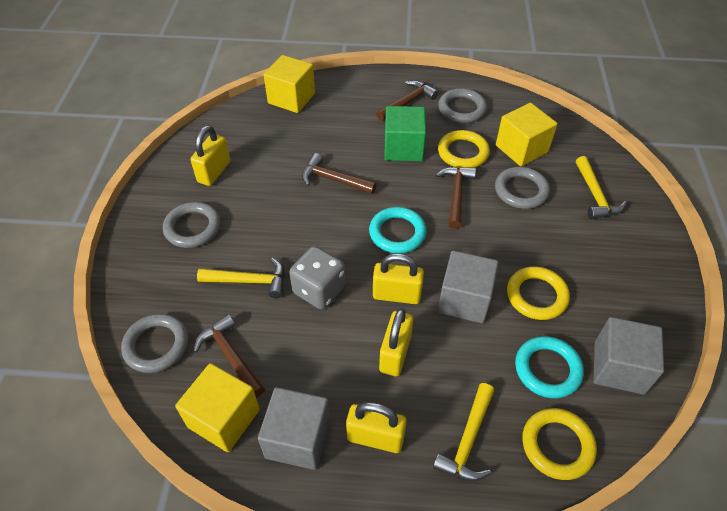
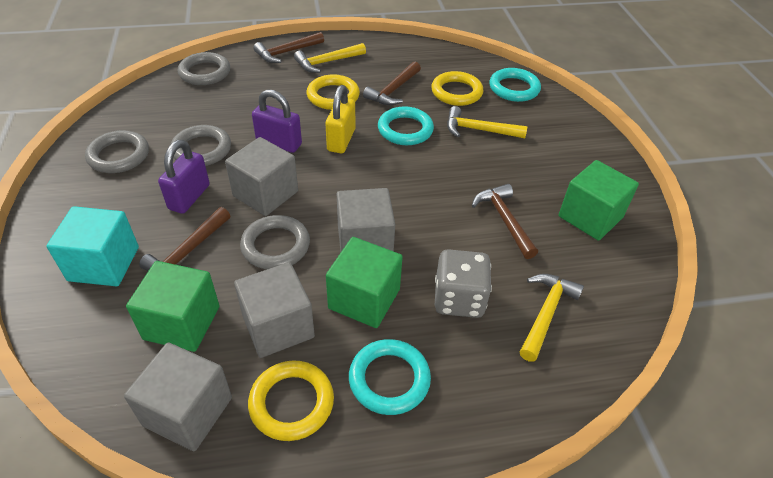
green cube: [384,106,426,161] = 1 -> [126,261,220,352] [326,237,403,328] [558,160,639,241] = 3
grey cube: [258,387,330,470] [438,250,499,323] [594,317,664,395] = 3 -> [124,342,232,451] [225,137,298,216] [234,262,315,358] [337,188,395,252] = 4
purple padlock: none = 0 -> [158,140,210,214] [252,89,302,153] = 2
turquoise cube: none = 0 -> [46,206,139,286] = 1
turquoise ring: [369,207,427,253] [515,336,584,398] = 2 -> [349,339,431,415] [378,106,434,145] [489,68,541,102] = 3
yellow cube: [175,363,260,452] [264,55,315,113] [496,103,557,166] = 3 -> none = 0
yellow padlock: [190,125,230,186] [346,402,407,453] [373,253,424,304] [379,308,413,376] = 4 -> [325,85,355,153] = 1

